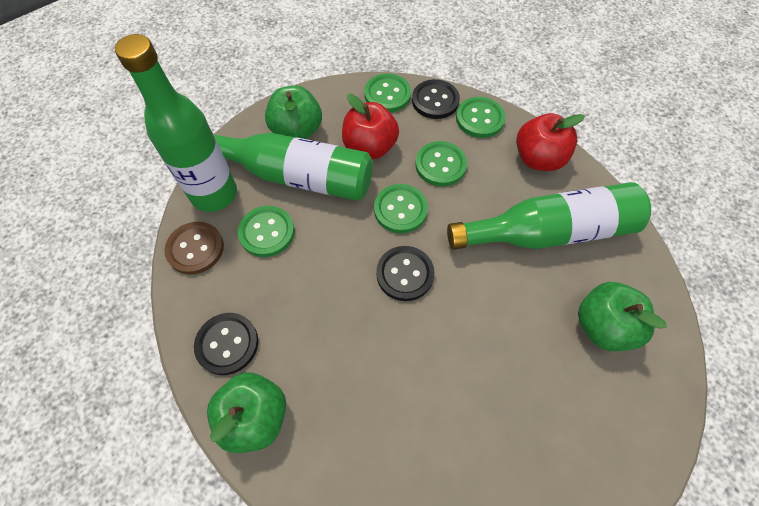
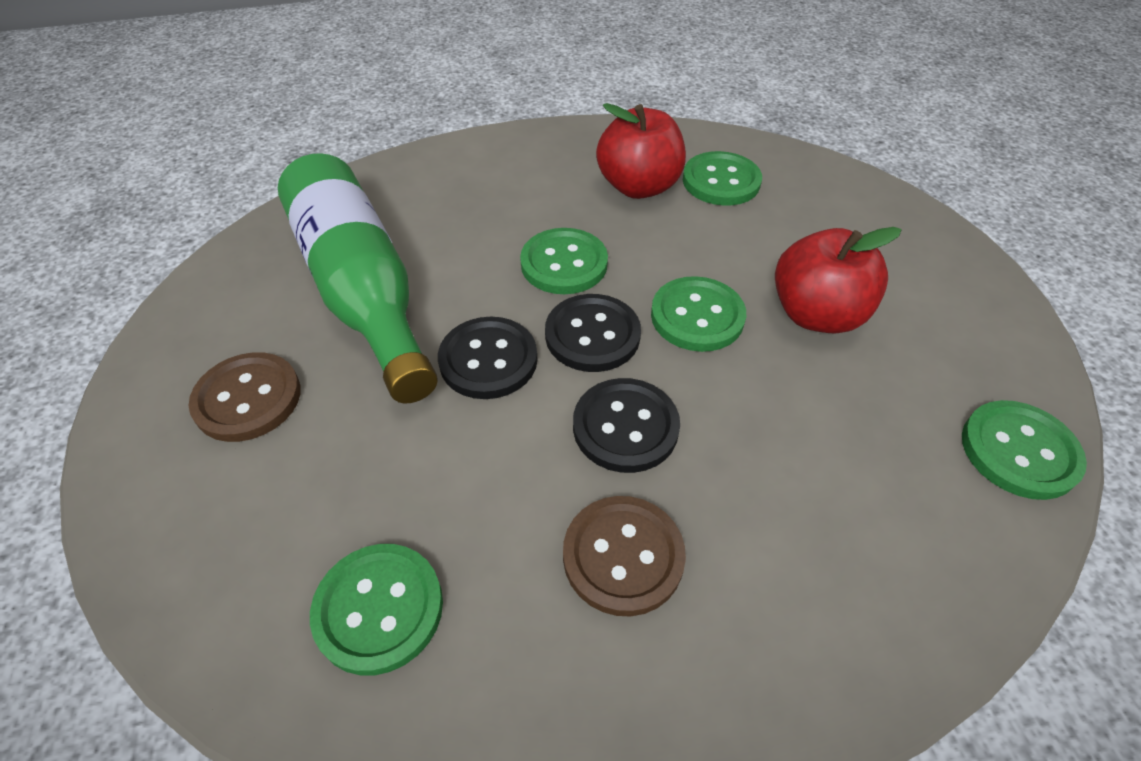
brown button: [164,222,224,275] = 1 -> [189,352,301,442] [563,496,686,616] = 2
green apple: [207,372,286,453] [265,86,322,139] [578,282,667,351] = 3 -> none = 0
green bottle: [115,34,237,212] [214,133,373,201] [447,182,651,250] = 3 -> [278,153,438,403] = 1

